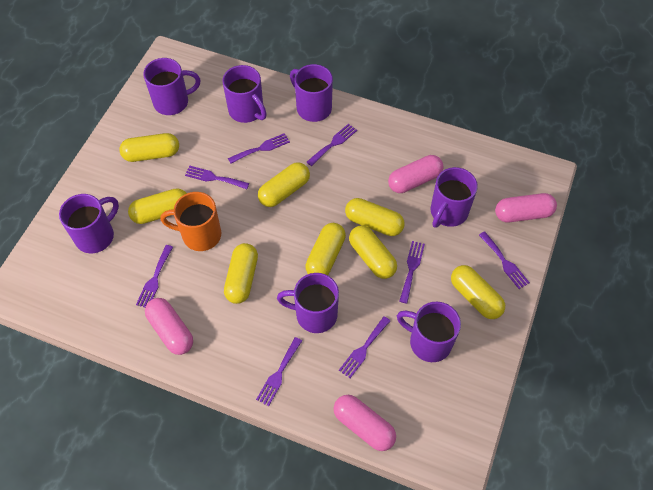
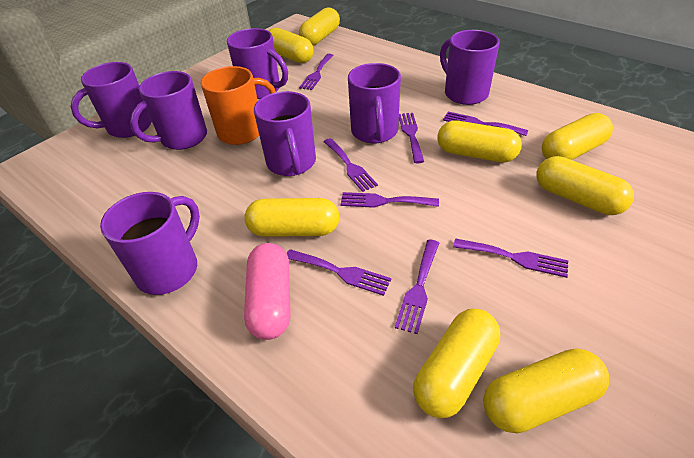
pink capsule: [145,298,193,355] [334,395,396,451] [388,155,443,193] [495,193,557,223] = 4 -> [244,243,291,340] = 1

